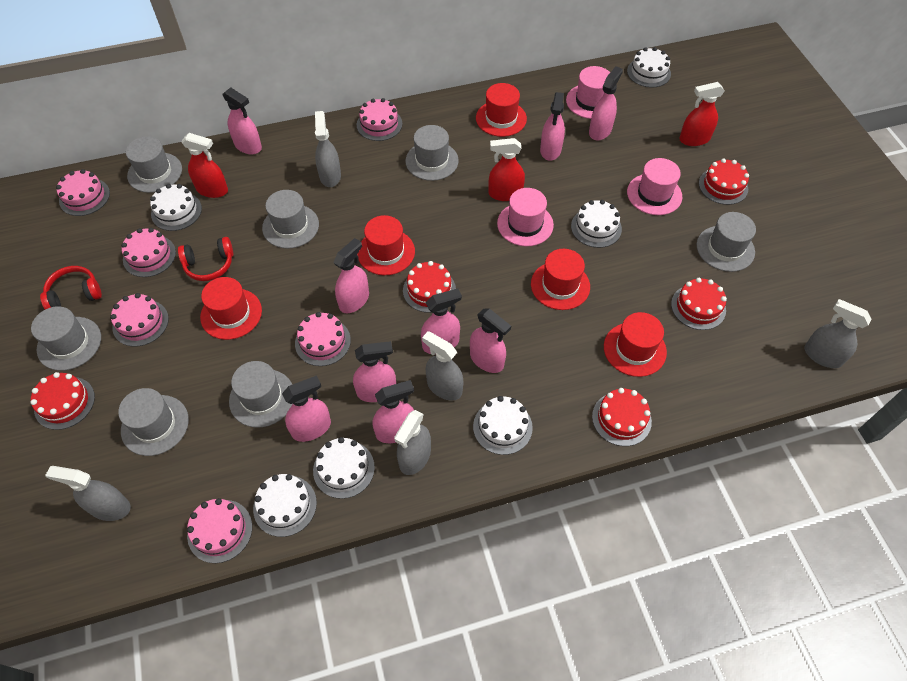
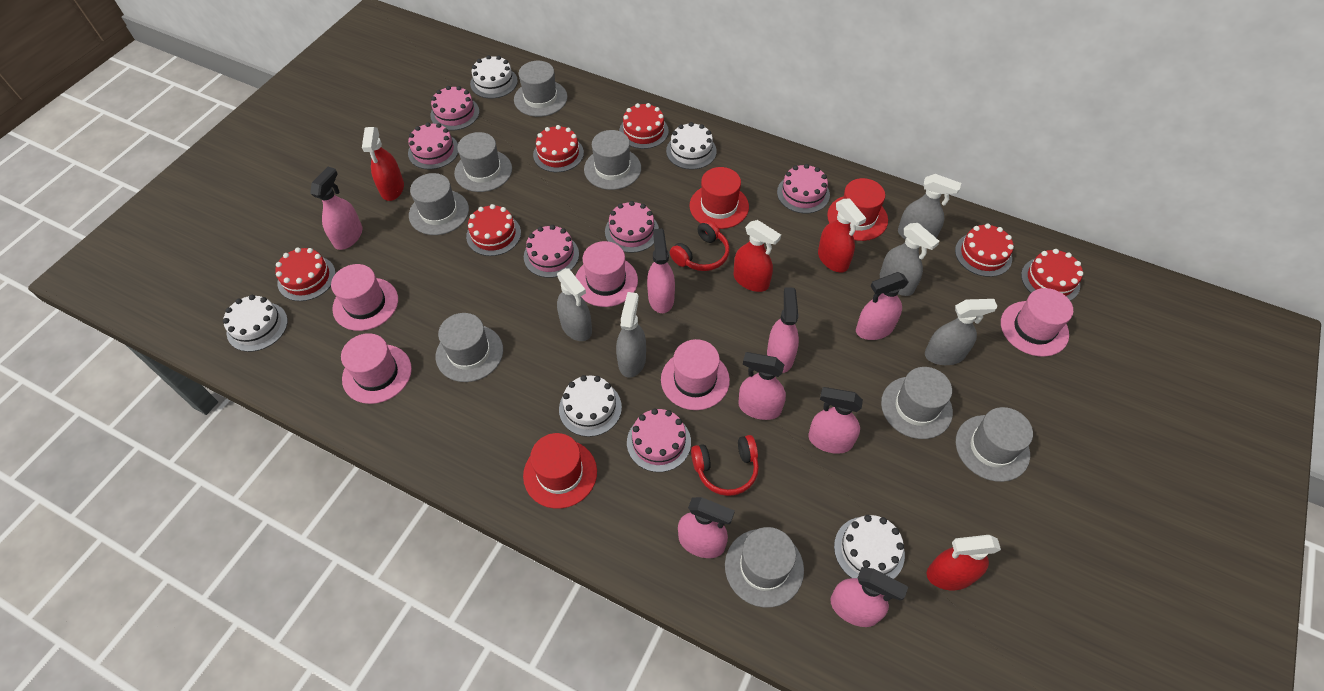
grey hat: [31,306,101,371] [118,388,189,456] [126,136,182,193] [229,361,293,428] [262,190,319,248] [405,125,459,181] [697,212,756,272] = 7 -> [409,173,469,235] [436,313,503,382] [454,132,512,192] [514,61,568,117] [584,130,641,190] [725,527,804,608] [881,367,953,439] [956,407,1033,482] = 8
pink hat: [497,188,554,246] [566,66,616,119] [627,158,682,215] = 3 -> [331,264,398,331] [341,333,412,404] [575,241,638,307] [661,339,730,410] [1001,288,1073,357] = 5
pink spray bottle: [222,87,262,154] [282,375,331,442] [333,238,369,313] [353,341,396,402] [373,380,414,443] [421,288,462,355] [470,309,511,373] [540,92,565,161] [589,66,623,140] = 9 -> [310,167,363,250] [647,229,675,313] [678,497,735,558] [738,352,786,420] [767,288,799,373] [809,387,863,454] [830,567,908,627] [856,272,909,340] = 8
red cake: [30,372,95,430] [403,261,456,313] [592,388,652,446] [671,278,727,330] [699,159,749,205] = 5 -> [275,248,336,301] [466,204,521,256] [533,125,584,172] [619,103,669,149] [955,224,1014,277] [1021,249,1083,301] = 6
red hat: [200,277,262,340] [357,215,415,275] [476,83,527,137] [531,249,590,310] [604,312,667,377] = 5 -> [523,433,597,509] [690,167,749,229] [827,178,888,241] = 3
red spray bottle: [181,133,228,198] [489,138,525,201] [679,82,725,146] = 3 -> [362,127,404,201] [733,220,781,292] [818,198,867,273] [927,535,1001,590] = 4
white cake: [150,184,202,231] [253,474,317,537] [313,437,375,499] [473,396,533,455] [571,200,622,248] [627,47,671,88] = 6 -> [223,295,288,352] [470,55,518,98] [559,375,622,437] [666,122,717,170] [834,515,905,579] = 5

